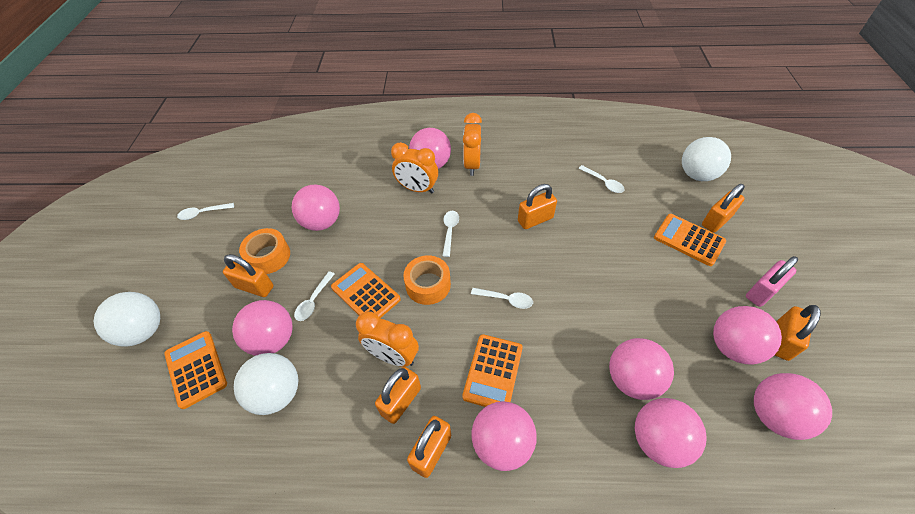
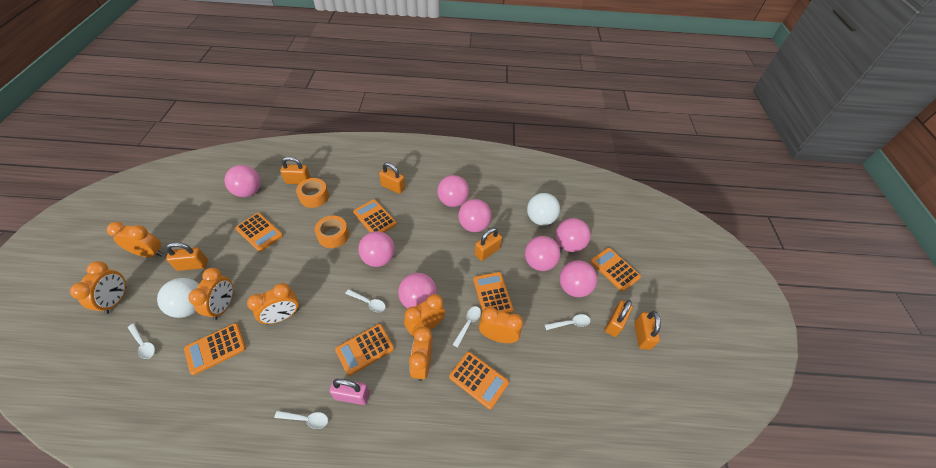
orange calculator: [164,331,227,409] [331,263,401,318] [462,334,523,407] [654,214,726,266] = 4 -> [184,323,246,375] [235,213,283,252] [335,324,394,376] [353,199,397,233] [449,352,509,409] [473,272,513,314] [590,248,641,292] = 7
orange clock: [356,311,419,367] [391,142,438,193] [463,113,482,176] = 3 -> [70,261,127,314] [107,222,163,257] [188,268,233,320] [247,283,299,324] [404,294,445,336] [409,327,433,381] [479,307,523,343] = 7
white ball: [93,292,160,347] [234,353,299,415] [682,137,731,181] = 3 -> [157,278,199,318] [527,193,560,225] = 2

